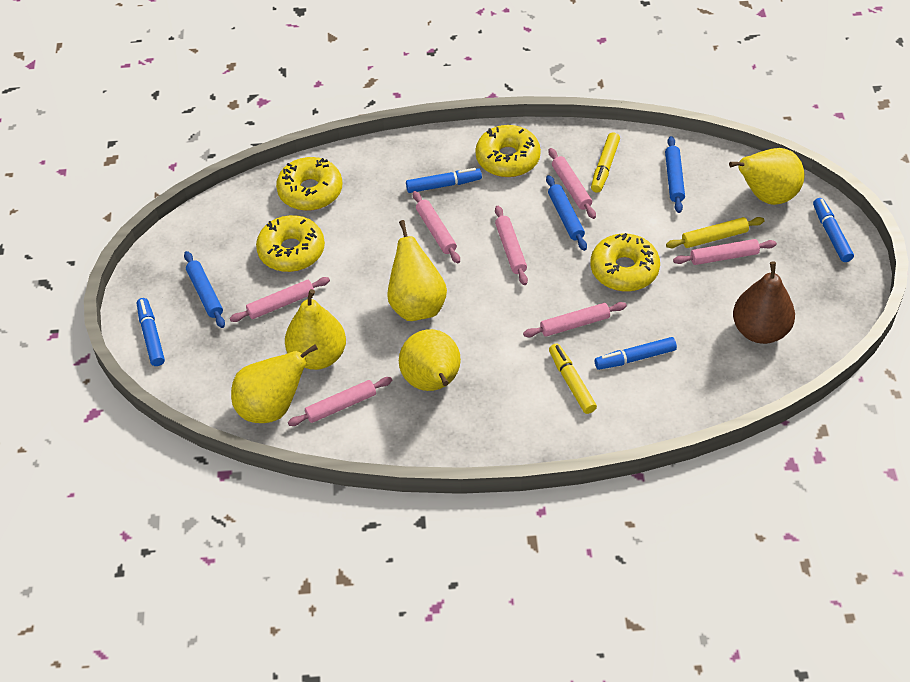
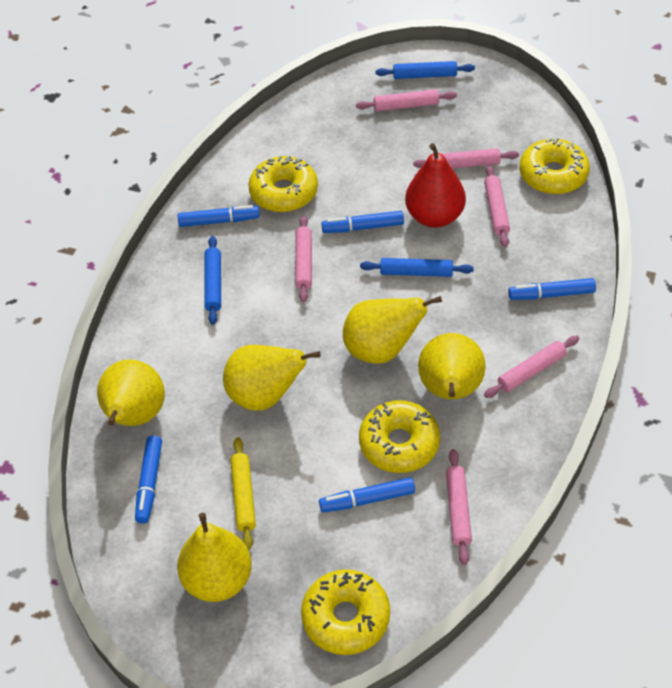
blue marker: [137,298,165,366] [406,168,482,193] [595,337,677,370] [813,198,854,262] = 4 -> [135,436,162,523] [178,205,260,227] [319,477,415,513] [321,211,404,233] [508,278,596,300] = 5
brown pear: [733,261,795,344] = 1 -> none = 0
pink rolling pin: [230,277,330,322] [288,377,392,426] [413,191,460,264] [495,206,528,285] [523,302,627,337] [548,148,596,219] [673,239,777,265] = 7 -> [295,215,312,303] [356,89,457,111] [413,148,519,168] [446,449,472,565] [484,165,510,247] [484,336,579,398] = 6
red pear: none = 0 -> [405,143,466,228] = 1
yellow marker: [549,344,597,414] [591,132,620,193] = 2 -> none = 0

